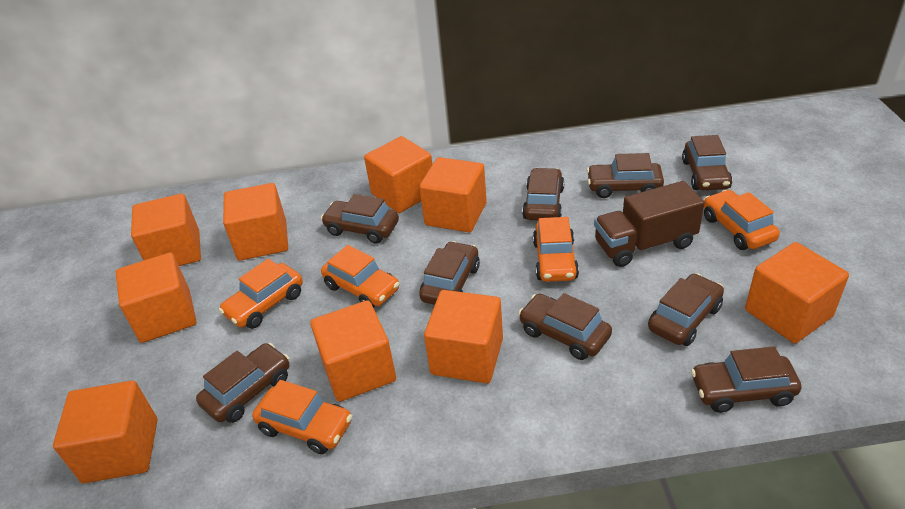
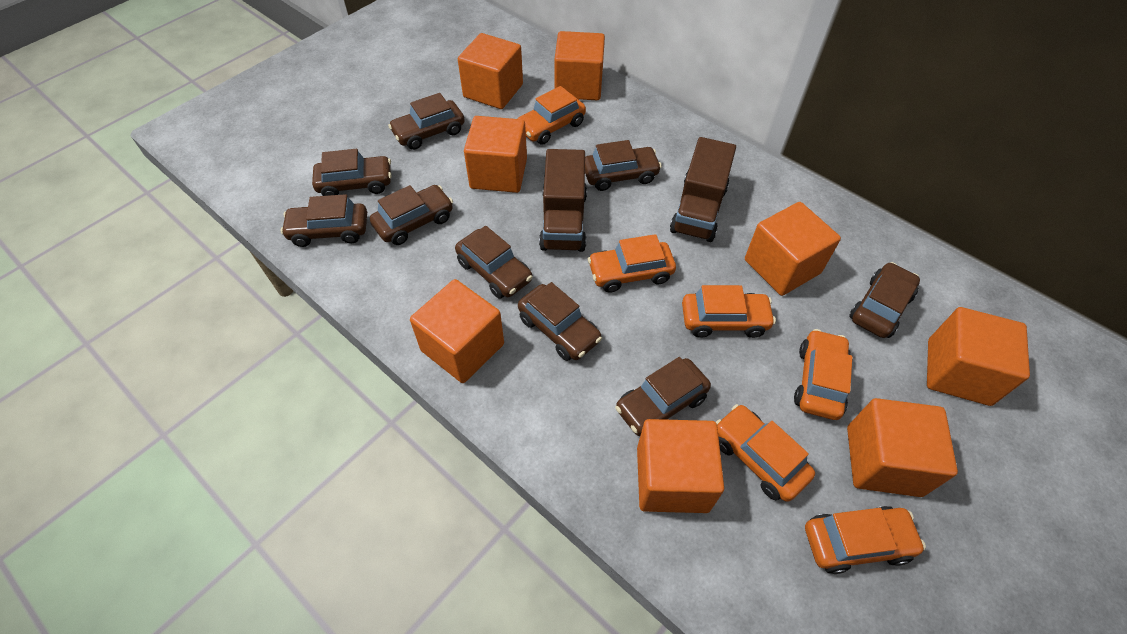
brown truck: [594,181,705,267] = 1 -> [539,149,587,252] [670,137,736,242] = 2
orange car: [219,259,303,329] [252,380,352,454] [321,245,399,308] [533,217,579,282] [704,190,780,250] = 5 -> [517,86,586,145] [588,234,676,293] [682,285,776,338] [716,404,815,502] [794,329,852,420] [805,506,926,574] = 6
orange cube: [53,380,157,483] [116,253,196,343] [131,194,201,266] [223,183,288,261] [310,300,396,402] [364,136,432,213] [419,157,487,232] [424,290,503,383] [745,242,849,343] = 9 -> [410,279,504,383] [458,33,523,109] [464,116,527,193] [554,31,605,100] [637,419,724,513] [745,202,841,296] [847,398,958,497] [927,307,1030,406] = 8

